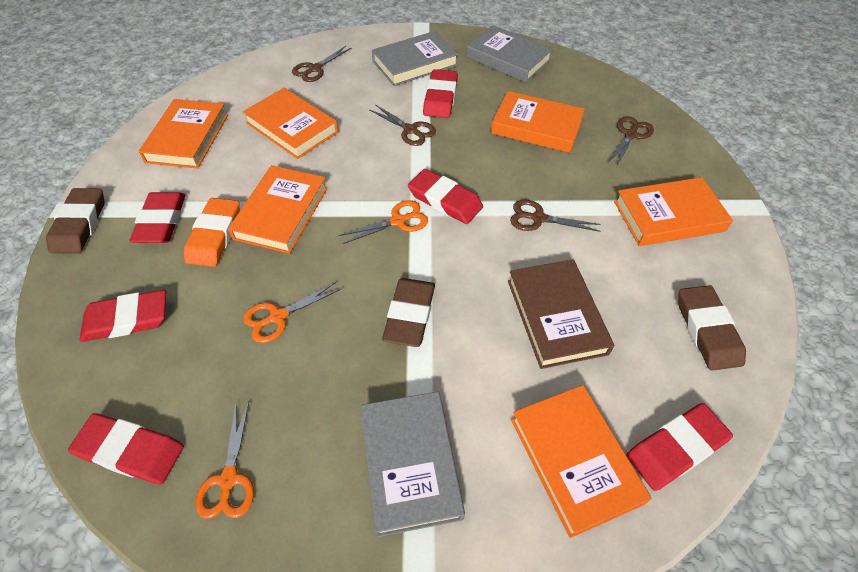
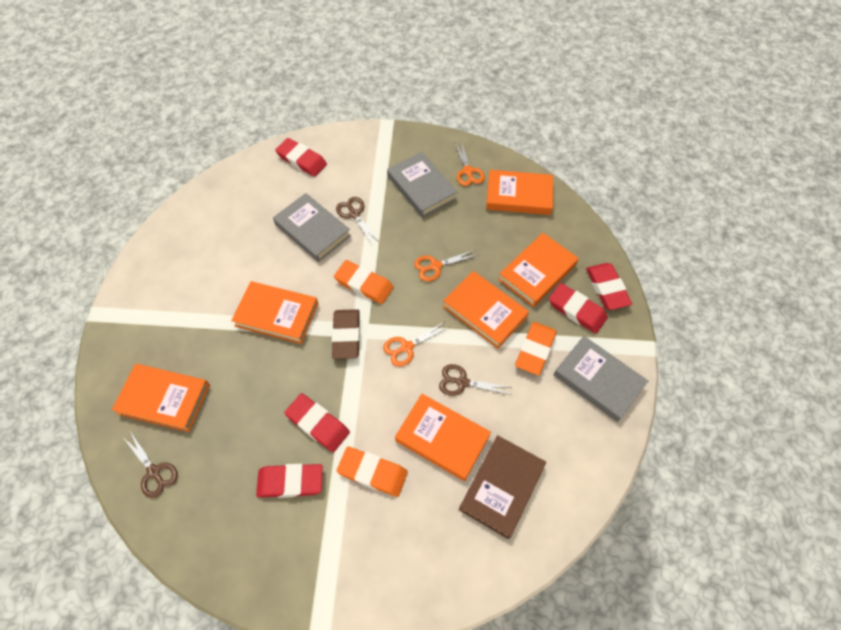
brown eraser: [46,188,104,254] [382,278,435,347] [678,285,746,371] = 3 -> [332,309,360,359] = 1
brown scissors: [292,46,351,82] [369,105,436,146] [510,199,601,232] [608,116,654,167] = 4 -> [123,431,178,498] [336,197,378,244] [439,364,511,396] = 3
orange eraser: [184,198,240,267] = 1 -> [334,260,394,304] [337,447,408,497] [515,322,556,376] = 3
red eraser: [68,413,184,485] [80,290,166,342] [129,192,186,243] [408,169,483,224] [423,69,458,118] [626,403,733,491] = 6 -> [256,464,323,498] [275,138,327,177] [284,393,350,452] [549,283,608,334] [586,263,632,310] = 5

